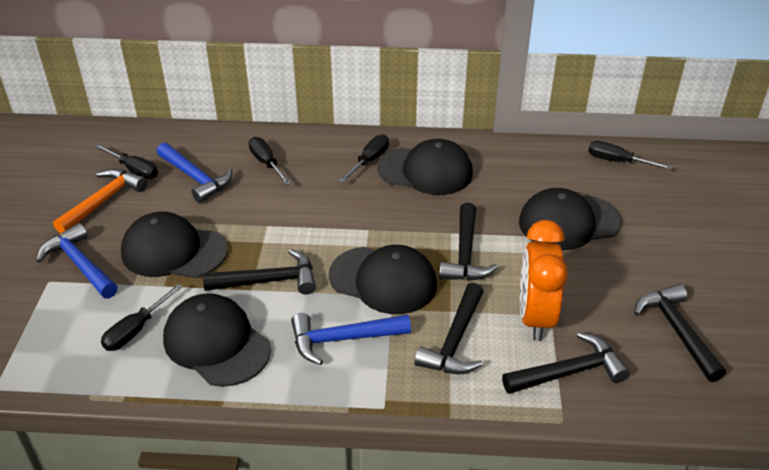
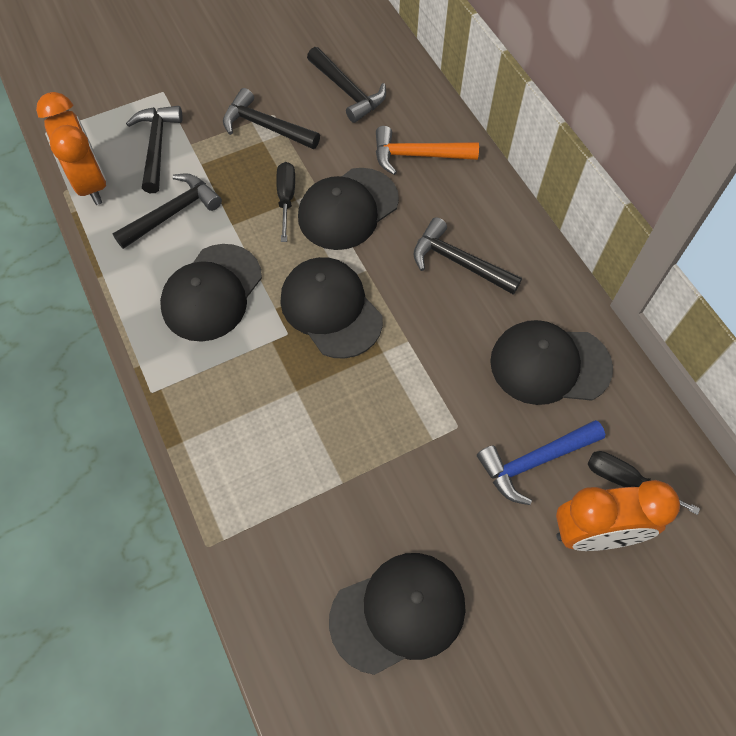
black screwdriver: [95,144,158,179] [101,284,183,351] [249,137,291,185] [339,134,389,183] [588,141,672,170] = 5 -> [276,162,295,242] [588,451,700,515] = 2
blue hammer: [36,223,118,298] [157,143,232,203] [291,313,411,365] = 3 -> [477,420,605,505] = 1
orange clock: [520,220,568,341] = 1 -> [36,92,106,205] [556,480,680,551] = 2

